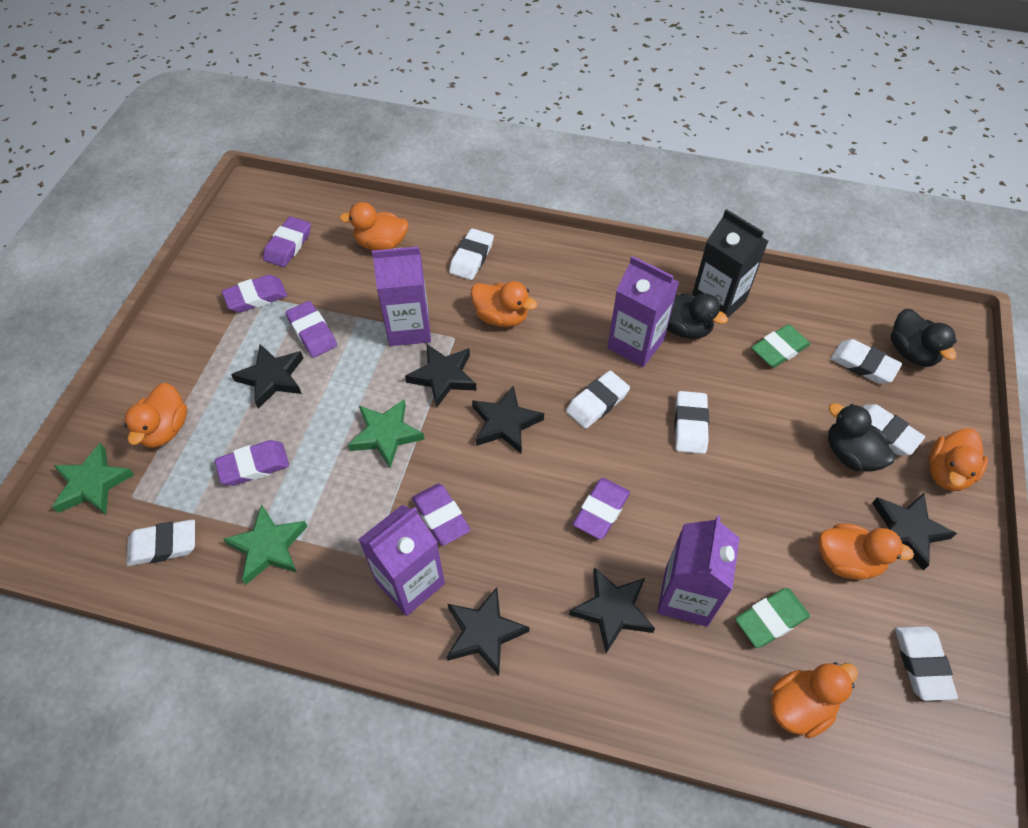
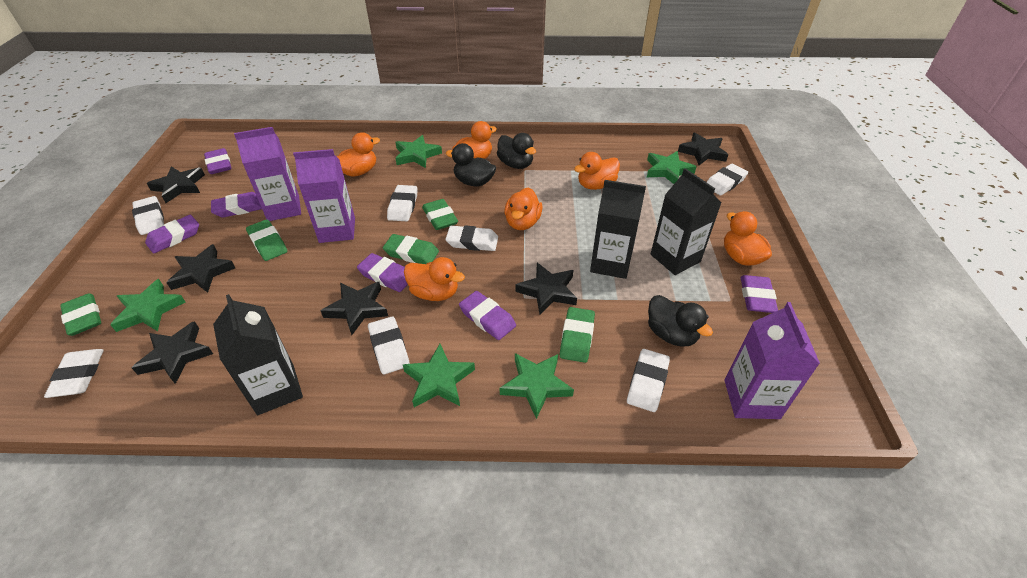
black carton: [692,209,768,318] = 1 -> [213,294,303,415] [590,180,646,279] [650,168,722,275] = 3
green eraser: [735,588,810,648] [751,324,811,368] = 2 -> [60,293,101,336] [246,219,287,261] [383,234,439,264] [422,199,458,230] [560,307,595,363] = 5
green star: [52,443,135,515] [223,504,308,584] [348,399,425,468] = 3 -> [110,279,186,332] [395,135,442,168] [403,344,475,407] [500,353,574,419] [647,151,697,184] = 5
purple carton: [358,505,445,616] [372,246,431,346] [607,256,679,367] [657,515,740,627] = 4 -> [234,127,301,221] [293,149,355,243] [724,302,820,419] = 3

